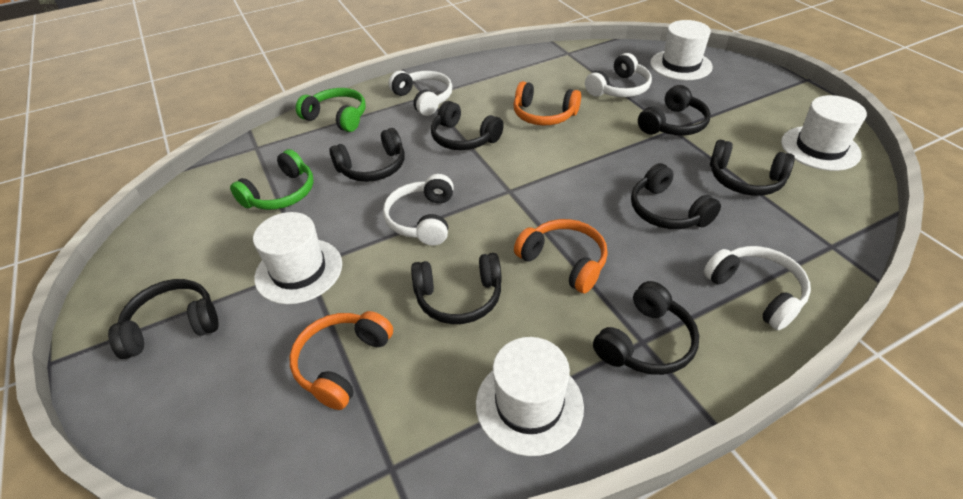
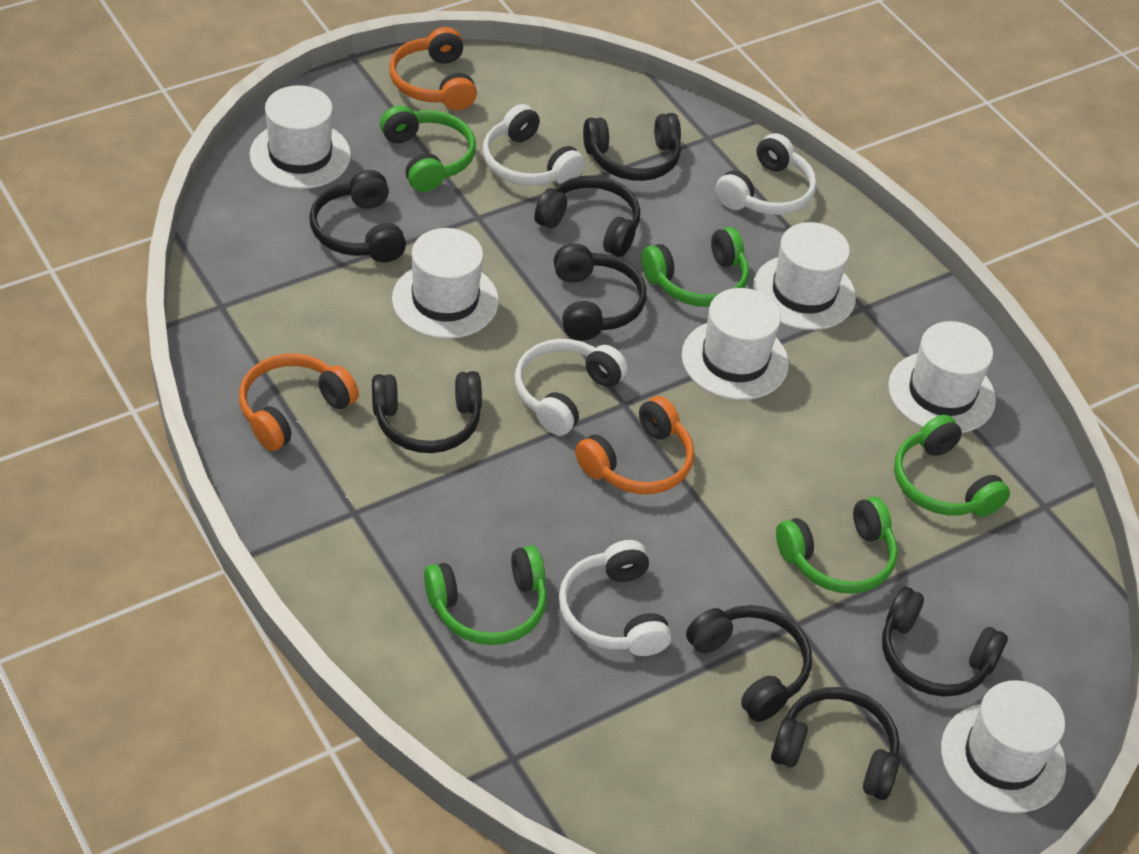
green headphones: [230,149,314,210] [296,88,366,132] = 2 -> [380,105,476,192] [424,546,547,645] [642,227,749,307] [776,497,898,594] [894,415,1010,517] = 5
white hat: [253,212,342,304] [476,337,584,456] [650,20,713,80] [781,95,867,171] = 4 -> [250,85,351,189] [392,228,499,339] [682,288,789,400] [753,222,856,330] [888,321,996,433] [941,680,1066,813] = 6

